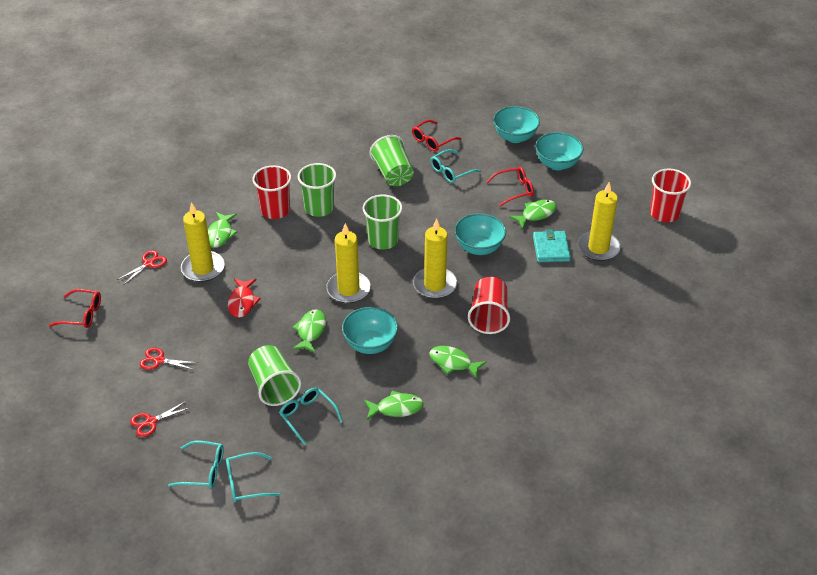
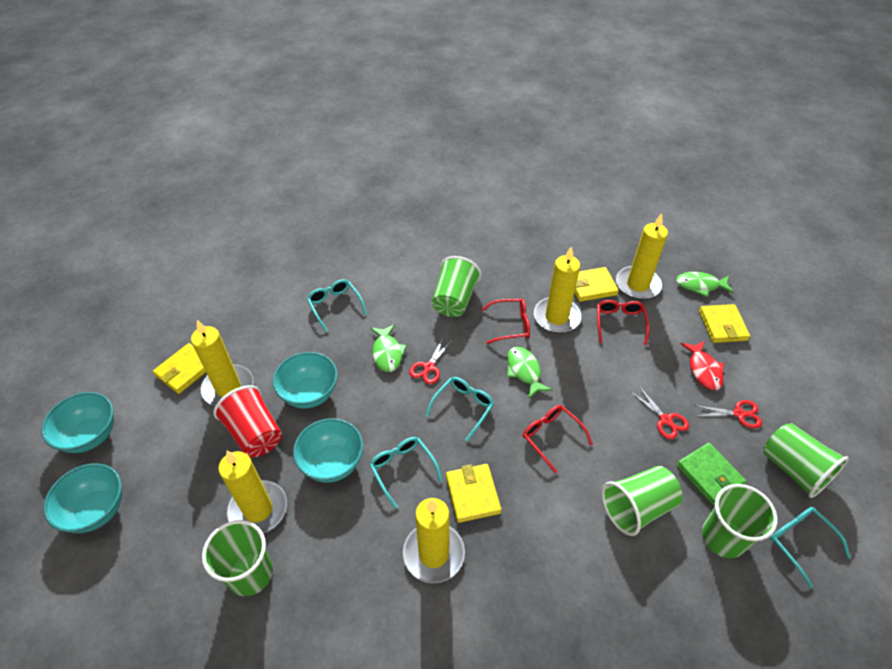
green cup: [248,345,301,406] [298,163,336,217] [363,194,403,250] [369,135,414,186] = 4 -> [202,520,273,596] [432,256,481,317] [602,466,682,536] [702,484,778,558] [763,423,849,498] = 5
green fish: [208,212,237,247] [292,310,326,353] [364,391,424,420] [429,346,487,379] [509,200,557,229] = 5 -> [371,324,407,372] [507,347,552,399] [676,272,734,297] = 3
green wallet: none = 0 -> [677,443,746,505] = 1
red cup: [252,165,291,219] [468,277,510,334] [650,168,691,222] = 3 -> [213,385,282,457] = 1
turquoise wallet: [533,229,571,262] = 1 -> none = 0
yellow candle: [181,202,224,282] [326,223,371,303] [413,218,457,299] [578,182,621,261] = 4 -> [191,320,253,406] [218,451,287,534] [403,498,465,583] [534,246,581,333] [616,214,668,300] = 5
yellow wallet: none = 0 -> [153,343,206,394] [446,464,501,523] [575,267,619,302] [699,304,750,343] = 4

